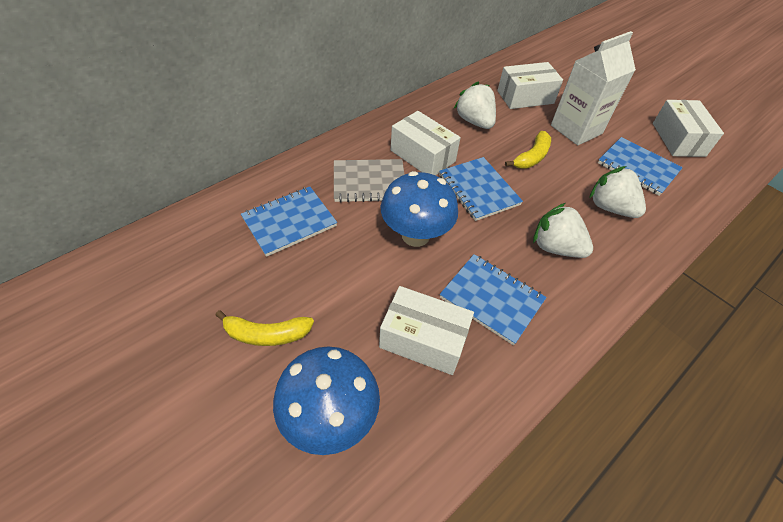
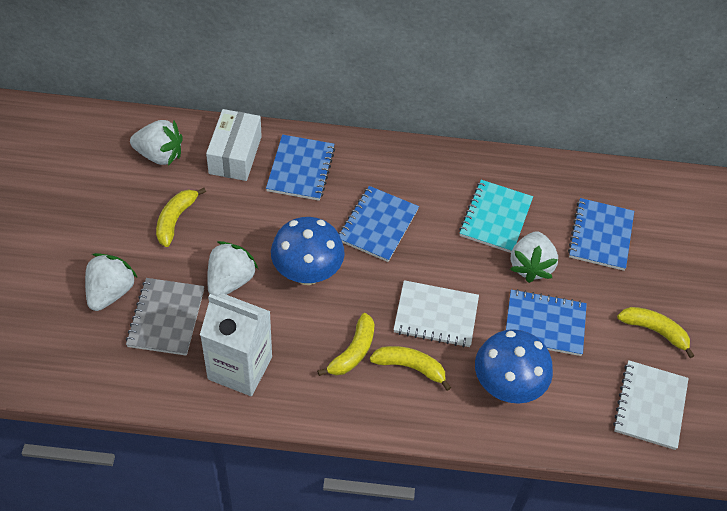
turquoise notebook: none = 0 -> [459,180,533,253] = 1
white box: [379,286,474,375] [391,111,461,175] [497,62,563,109] [653,100,724,157] = 4 -> [206,109,262,181] = 1
white notebook: none = 0 -> [393,280,479,347] [613,360,689,450] = 2
white strawberry: [454,81,496,129] [533,203,593,258] [589,166,646,218] = 3 -> [85,253,138,311] [130,120,183,166] [207,241,258,296] [510,231,558,283] = 4
yellow banana: [215,310,314,346] [505,131,551,169] = 2 -> [156,188,206,247] [317,313,375,376] [370,346,451,391] [617,307,695,358] = 4

